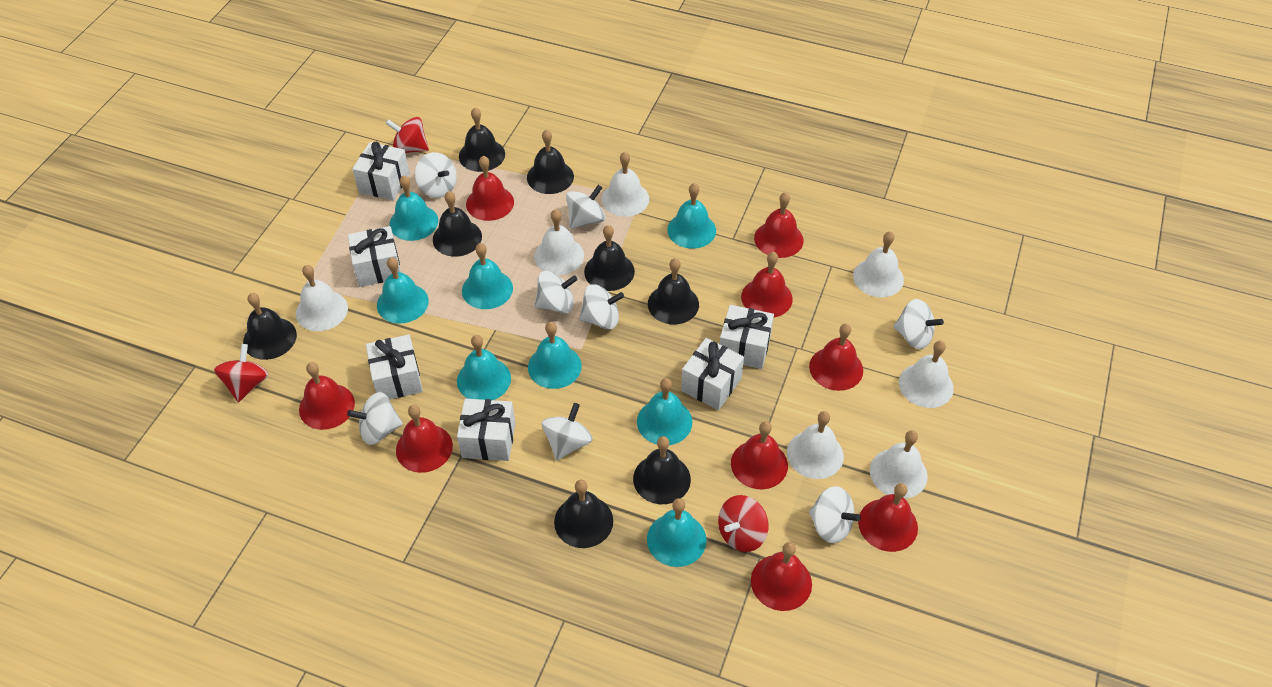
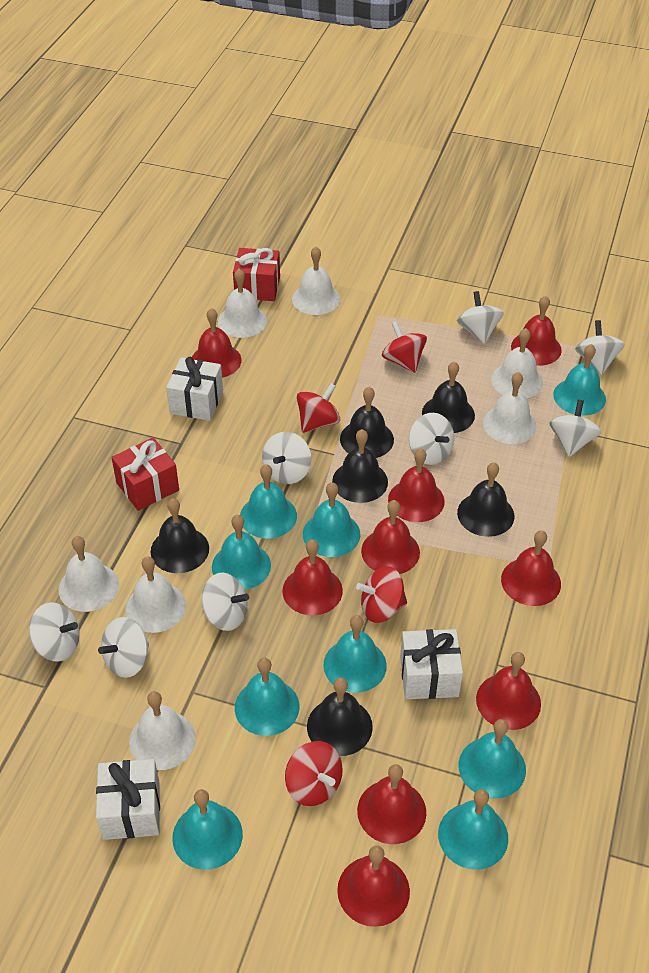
black bell: [243,293,297,360] [433,191,482,257] [459,108,505,172] [527,129,574,194] [554,480,613,548] [584,225,635,291] [633,436,691,504] [648,258,699,324] = 8 -> [151,498,209,573] [307,678,373,756] [332,429,388,503] [340,387,394,458] [422,361,475,433] [457,462,514,537] = 6
red gift: none = 0 -> [112,438,179,511] [233,248,280,301] = 2
red spinning top: [214,344,269,402] [386,117,429,153] [718,495,769,552] = 3 -> [285,741,343,806] [297,383,340,433] [356,566,407,623] [382,321,427,373] = 4
turquoise bell: [377,257,429,324] [389,175,438,241] [457,335,511,400] [462,243,513,309] [528,322,582,389] [637,378,692,445] [647,498,707,567] [667,183,716,249] = 8 -> [172,789,243,870] [212,515,271,590] [235,658,300,736] [240,464,297,539] [303,482,360,557] [323,615,387,693] [438,789,508,870] [459,719,526,799] [553,344,606,416] = 9
white gift: [348,226,401,287] [352,142,410,200] [366,335,423,400] [457,399,515,461] [681,338,744,410] [720,305,774,369] = 6 -> [96,759,160,840] [166,357,223,421] [400,629,463,699] = 3

